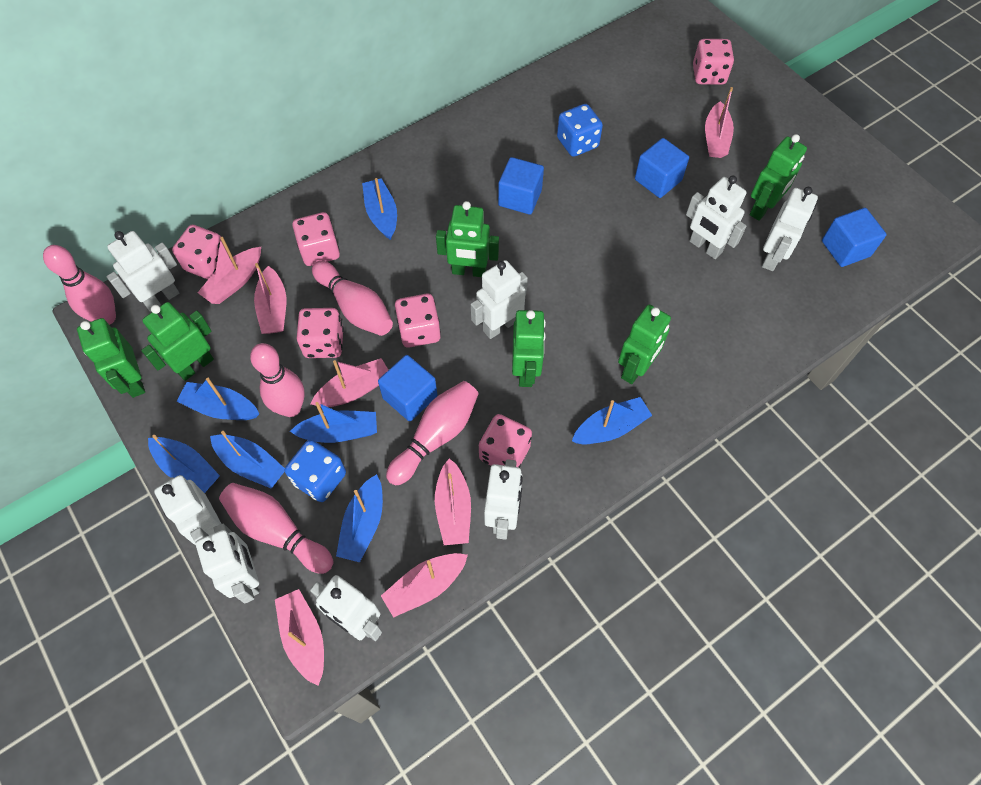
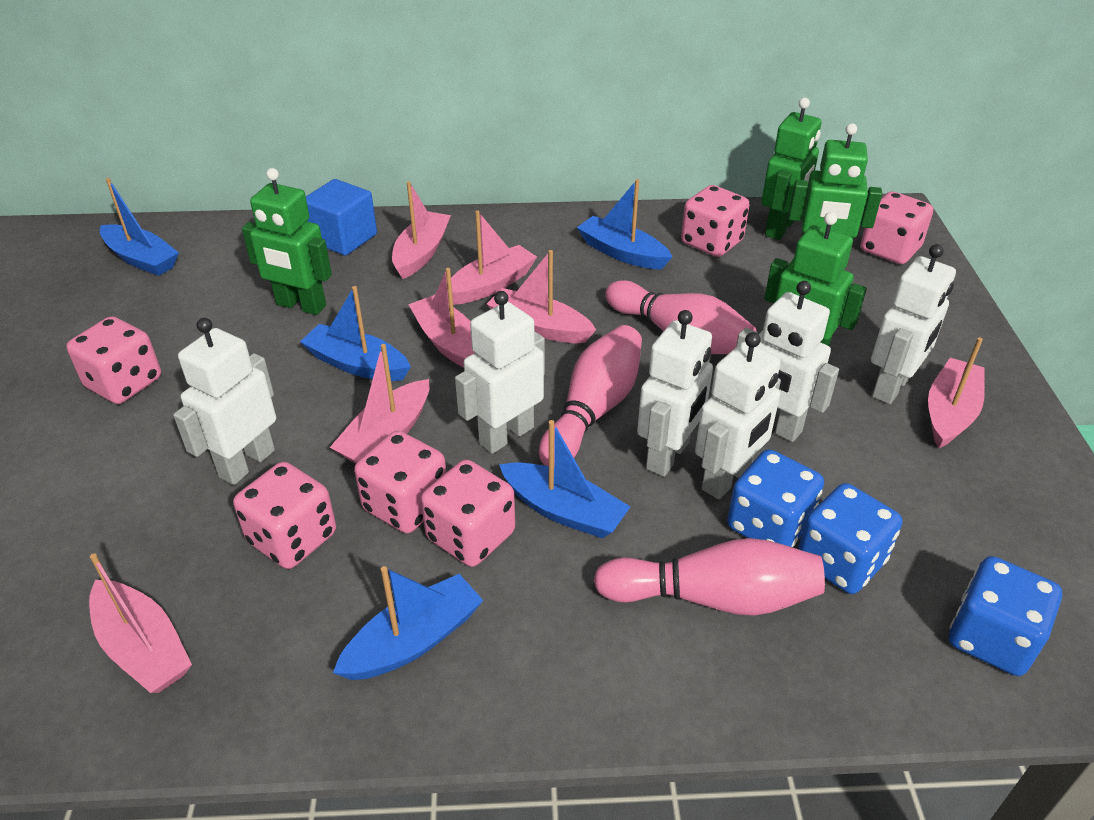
blue boat: [148,435,220,493] [177,378,259,420] [210,431,285,489] [290,402,377,443] [336,474,383,563] [362,178,397,240] [572,397,652,445] = 7 -> [100,178,179,276] [300,286,411,381] [333,566,483,680] [499,420,630,538] [577,179,672,270] = 5
blue cube: [378,355,438,421] [498,157,544,215] [635,138,689,198] [822,208,887,267] = 4 -> [306,179,377,256] = 1
blue dice: [285,440,346,502] [557,104,603,157] = 2 -> [727,449,824,547] [798,483,902,594] [949,556,1062,676] = 3
green robot: [77,318,145,398] [141,302,214,381] [436,201,499,277] [512,310,546,387] [618,305,671,384] [749,134,807,221] = 6 -> [242,168,332,315] [761,98,821,240] [764,212,867,346] [789,123,882,238] = 4
pink bowling pin: [43,245,116,325] [219,483,334,574] [250,343,305,417] [312,261,393,336] [386,381,479,485] = 5 -> [539,325,642,466] [594,538,825,616] [605,280,756,354] = 3
white robot: [106,231,179,312] [154,475,221,545] [196,524,259,604] [310,575,382,641] [471,260,528,339] [484,459,523,540] [686,176,747,259] [762,187,818,271] = 8 -> [173,318,276,485] [455,291,545,454] [637,310,713,477] [695,332,781,500] [736,281,839,442] [871,244,956,404] = 6

